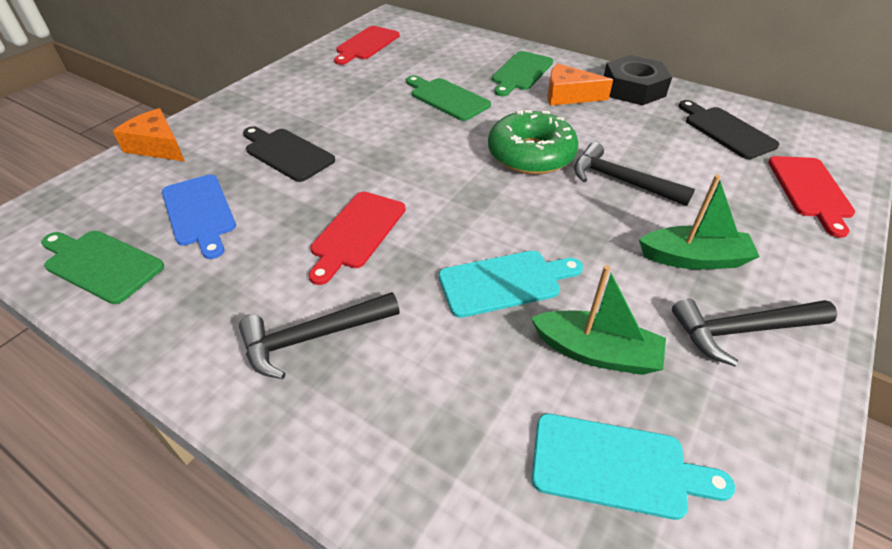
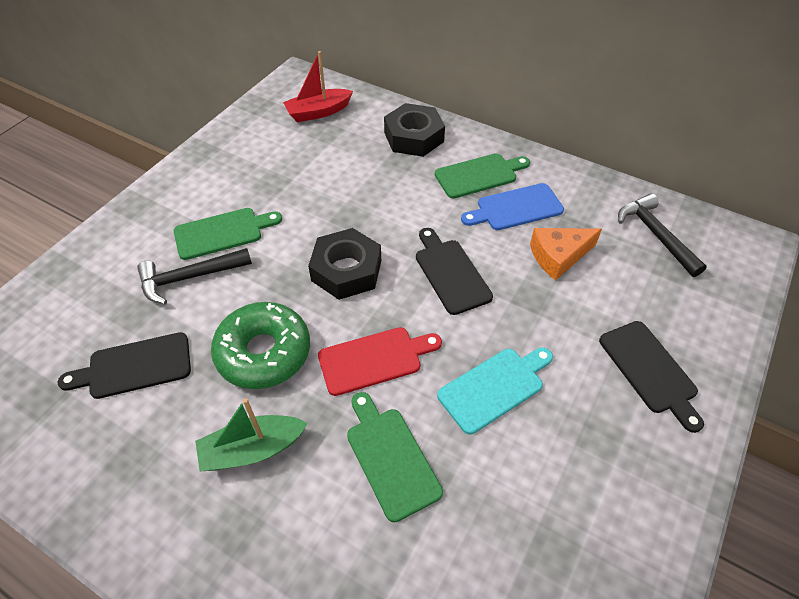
black cutting board: [243,126,335,182] [679,100,779,159] = 2 -> [58,332,191,399] [416,228,493,315] [599,321,704,433] = 3
black hammer: [239,292,400,379] [574,142,695,206] [672,298,837,366] = 3 -> [137,248,252,304] [618,194,707,277] = 2
black nut: [604,55,672,105] = 1 -> [308,228,381,300] [384,103,445,157] = 2
green boat: [531,265,666,375] [639,175,760,270] = 2 -> [195,398,308,471] = 1
orange cheese: [113,108,185,162] [547,63,613,106] = 2 -> [530,228,602,280] = 1
red boat: none = 0 -> [283,51,353,122] = 1
red cutting board: [309,192,406,285] [334,26,399,65] [768,156,855,238] = 3 -> [318,327,442,396] = 1
turquoise cutting board: [439,251,583,318] [532,414,735,520] = 2 -> [437,347,553,434] = 1

